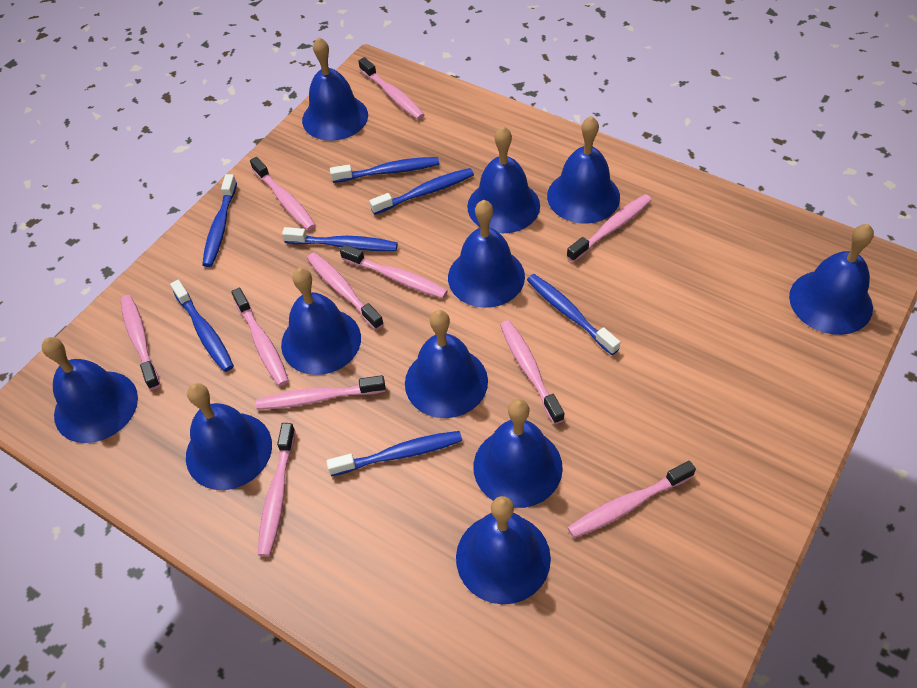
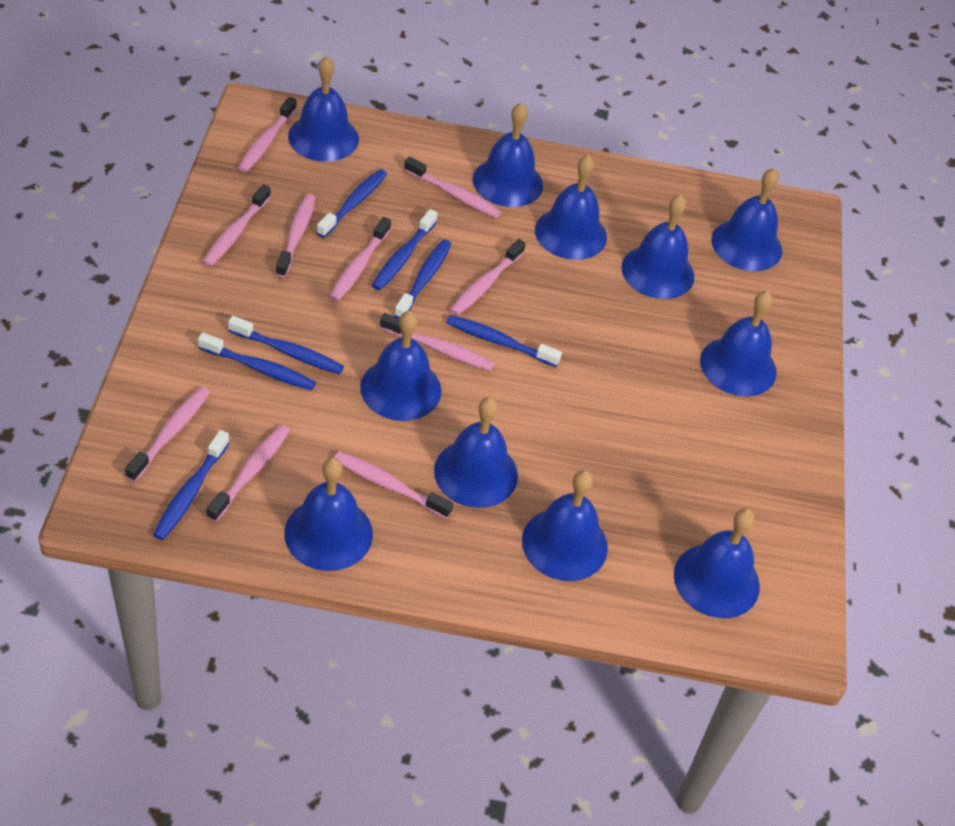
pink toothbrush: [120,295,160,390] [231,288,289,386] [250,157,316,231] [256,375,385,410] [258,423,296,557] [307,253,384,330] [340,244,448,298] [359,57,424,120] [500,320,565,424] [567,194,652,262] [567,461,696,538] = 11 -> [125,387,210,482] [203,184,271,267] [206,425,290,522] [238,97,297,172] [276,194,315,278] [329,217,391,302] [334,451,453,519] [380,313,495,371] [404,157,501,218] [450,239,526,316] = 10

